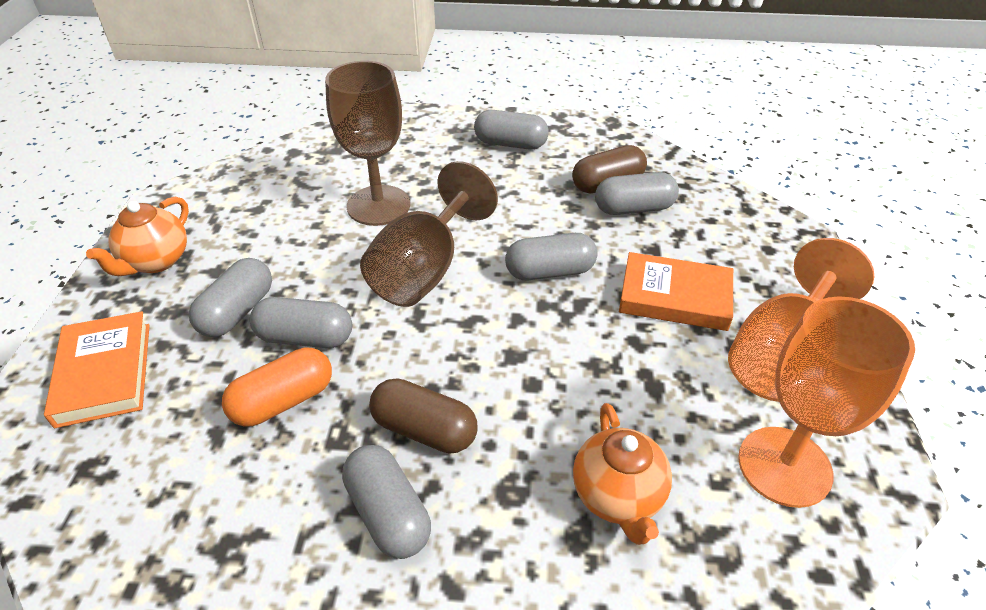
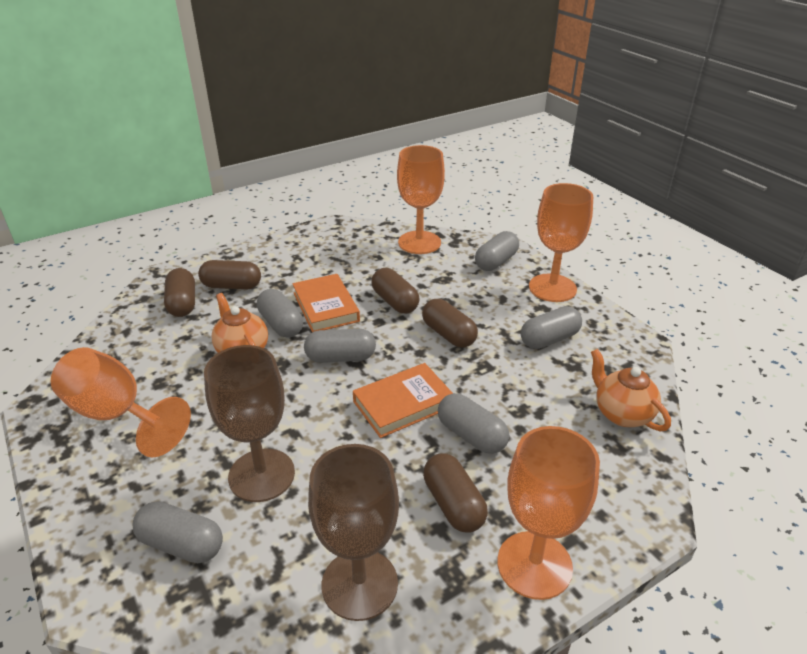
brown capsule: [369,378,477,454] [572,145,647,193] = 2 -> [164,268,195,317] [198,260,261,290] [371,268,420,314] [422,299,478,347] [423,453,488,533] = 5
orange capsule: [222,348,332,427] = 1 -> none = 0
orange goblet: [728,238,875,402] [738,296,915,508] = 2 -> [50,347,191,457] [397,145,445,254] [497,426,600,600] [529,183,593,302] = 4

